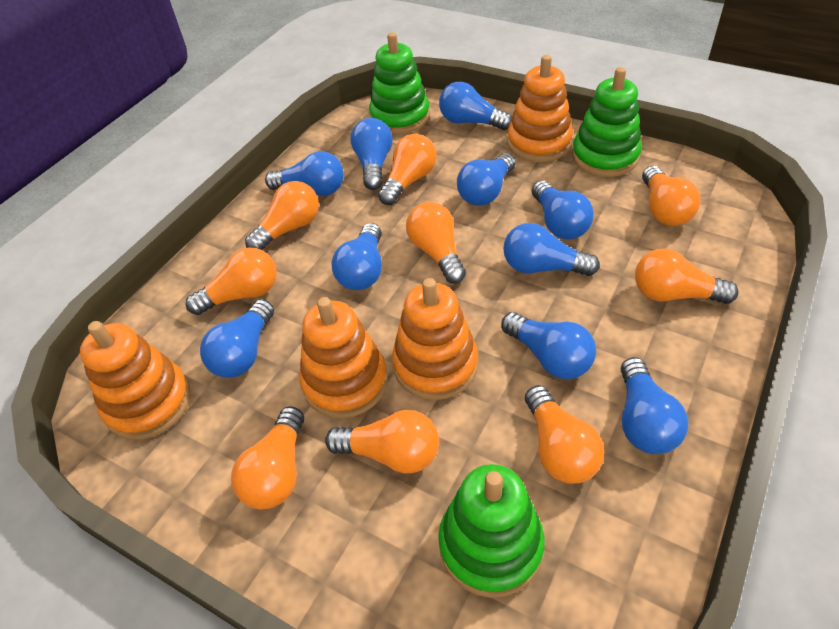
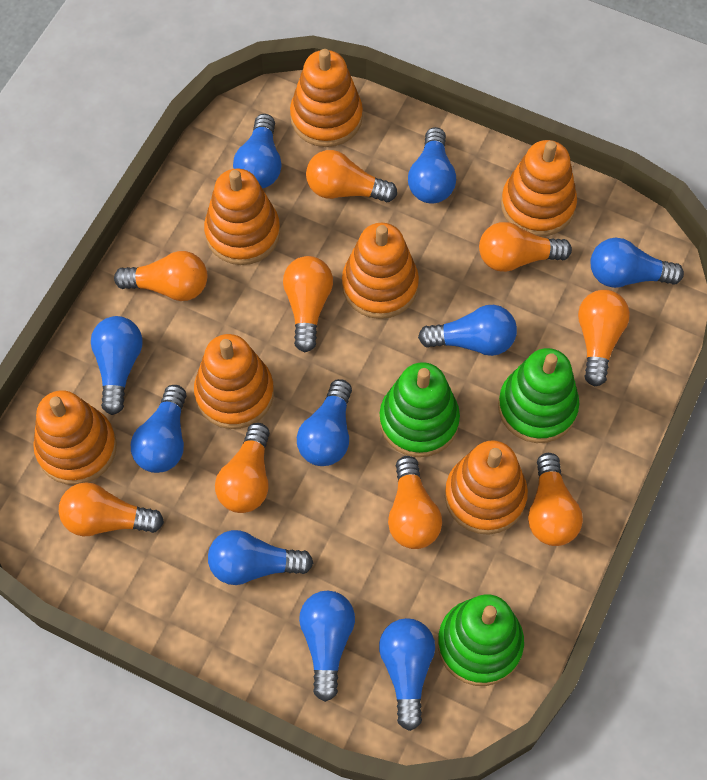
orange stacking toy: [80,321,190,440] [300,297,388,418] [392,278,478,400] [507,55,573,162] = 4 -> [33,390,117,485] [194,334,274,429] [204,168,280,265] [290,49,363,147] [342,223,419,319] [445,440,528,535] [501,140,577,237] = 7

